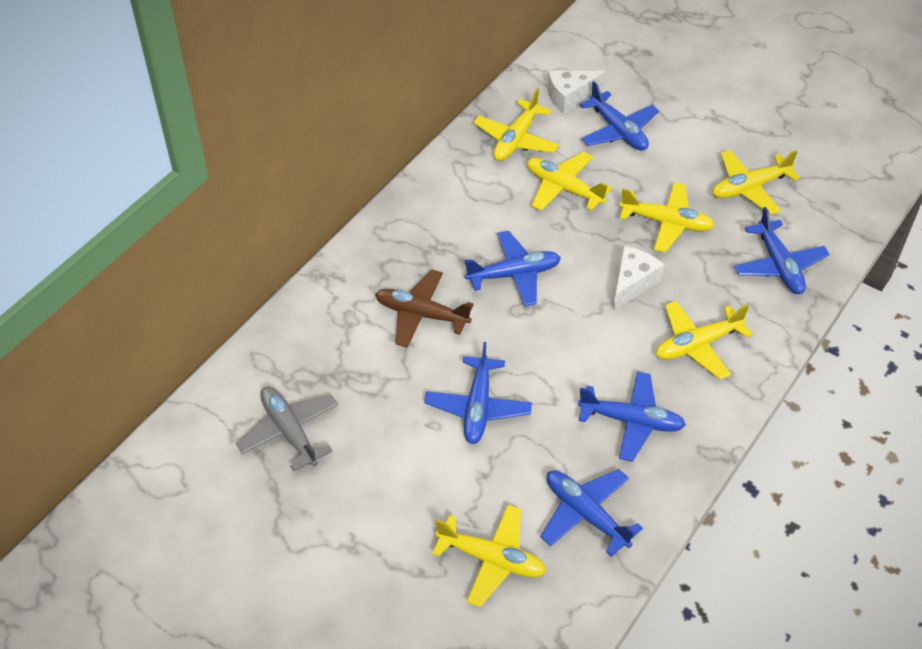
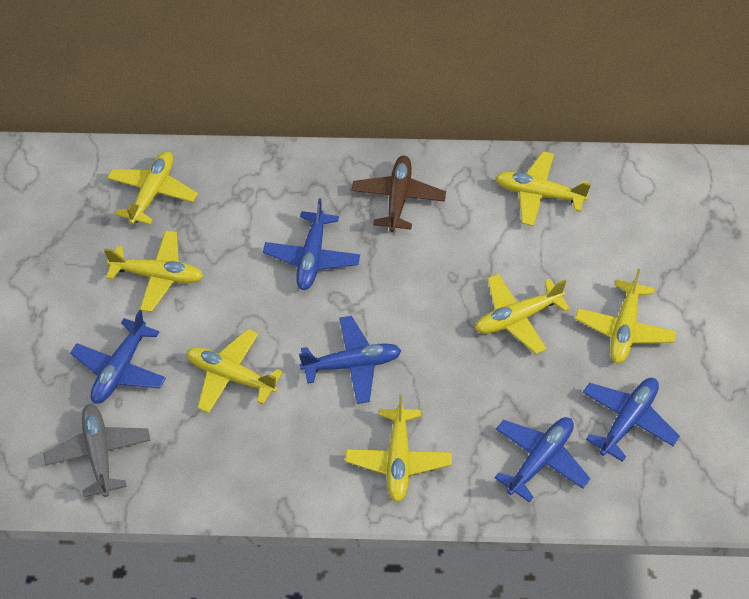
blue plane: [424,342,532,444] [464,231,561,306] [540,469,643,557] [578,371,686,462] [580,81,659,151] [734,207,830,294] = 6 -> [70,310,166,404] [263,198,360,290] [299,316,401,404] [494,417,590,503] [583,378,680,462] = 5
white cheese: [548,71,606,114] [613,246,665,310] = 2 -> none = 0
yellow plane: [432,505,546,607] [473,88,559,161] [527,152,612,211] [620,182,715,253] [656,301,753,380] [713,150,800,215] = 6 -> [104,230,203,312] [107,151,198,225] [187,329,283,413] [345,395,452,502] [475,274,570,354] [495,151,591,226] [575,269,677,363] = 7

